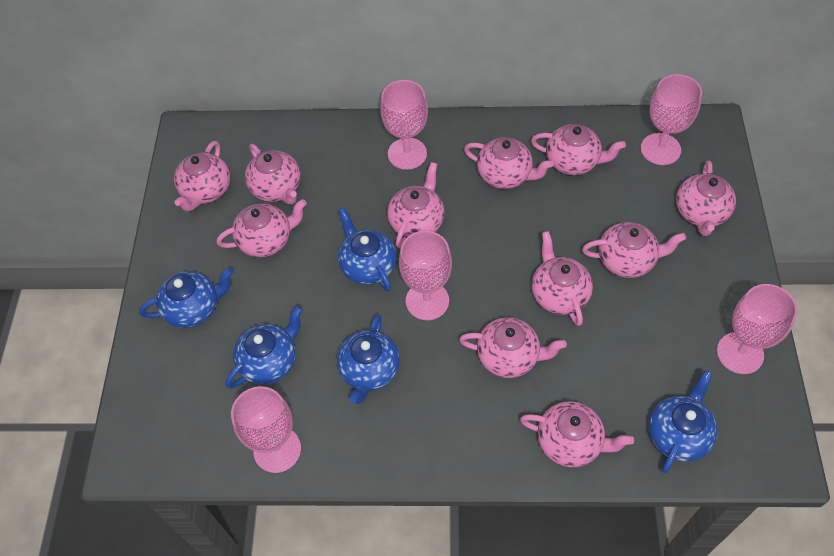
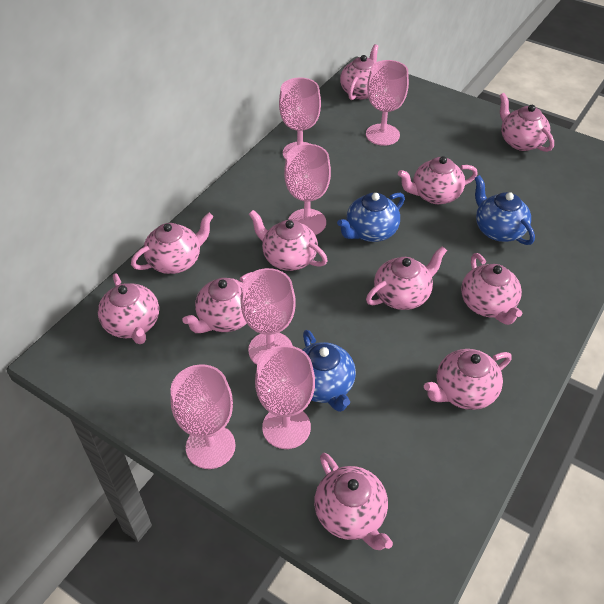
blue teapot: [139,268,234,328] [226,306,303,388] [337,314,400,404] [338,208,397,292] [648,370,718,473] = 5 -> [302,330,356,412] [337,193,405,242] [475,175,535,245] = 3
pink goblet: [231,386,301,473] [380,80,428,170] [399,231,452,320] [641,74,702,165] [717,284,797,374] = 5 -> [170,364,236,469] [240,268,296,365] [255,345,315,449] [279,77,321,160] [284,144,331,235] [366,60,409,146] = 6

